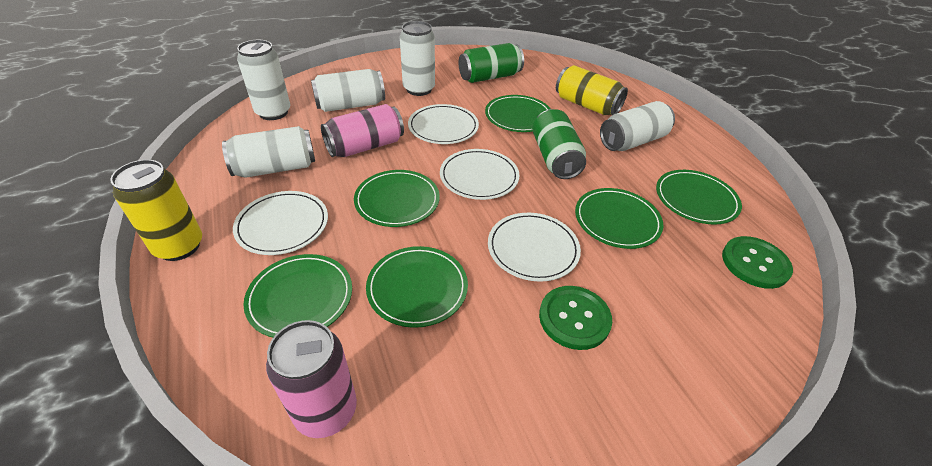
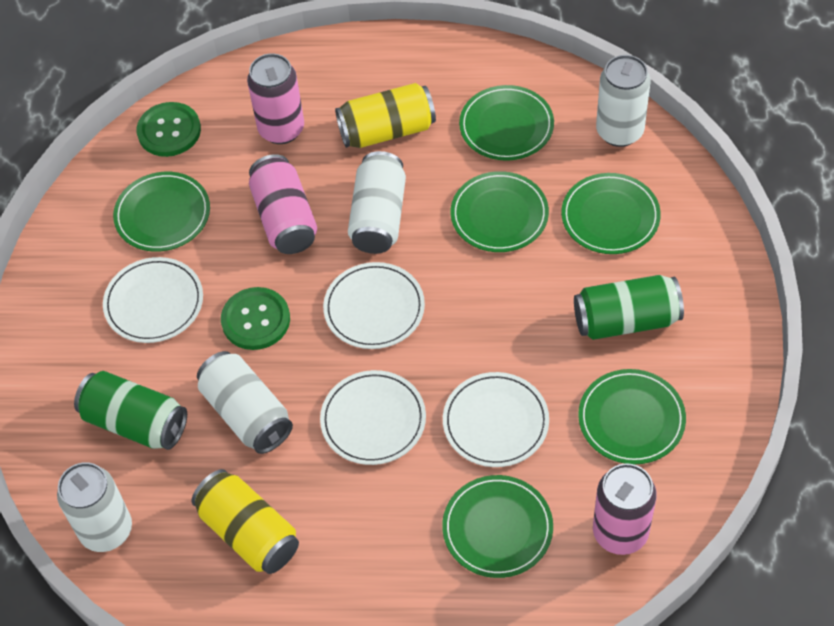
pink can: [266,320,357,438] [321,104,404,157] = 2 -> [247,53,304,144] [249,154,317,254] [593,463,657,555] = 3
white can: [222,126,315,178] [237,40,290,120] [311,69,385,112] [400,21,435,96] [600,101,675,151] = 5 -> [57,462,132,552] [197,351,293,454] [348,151,406,254] [596,55,650,147] = 4

